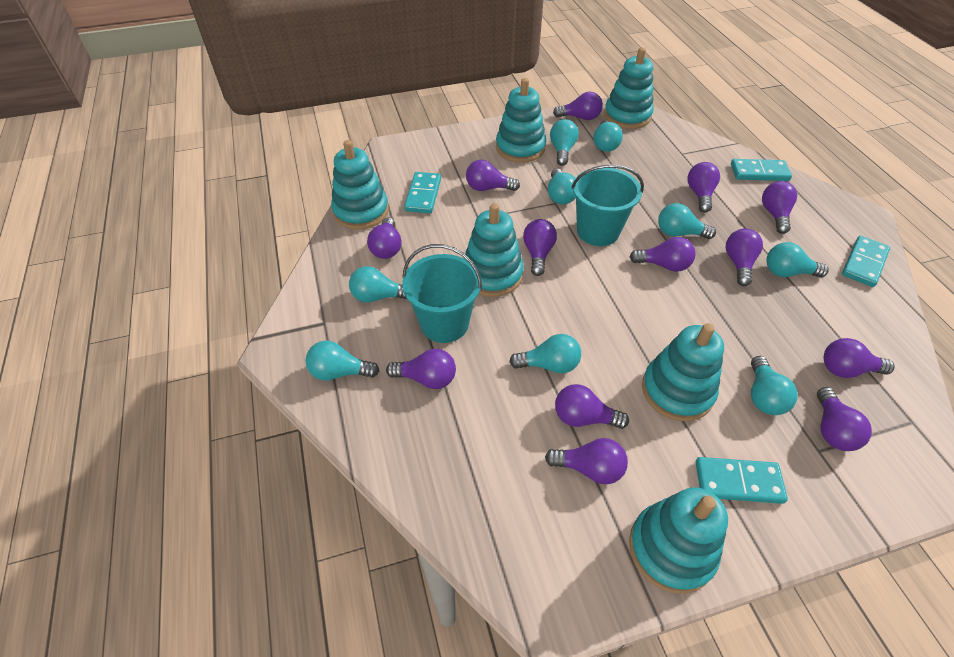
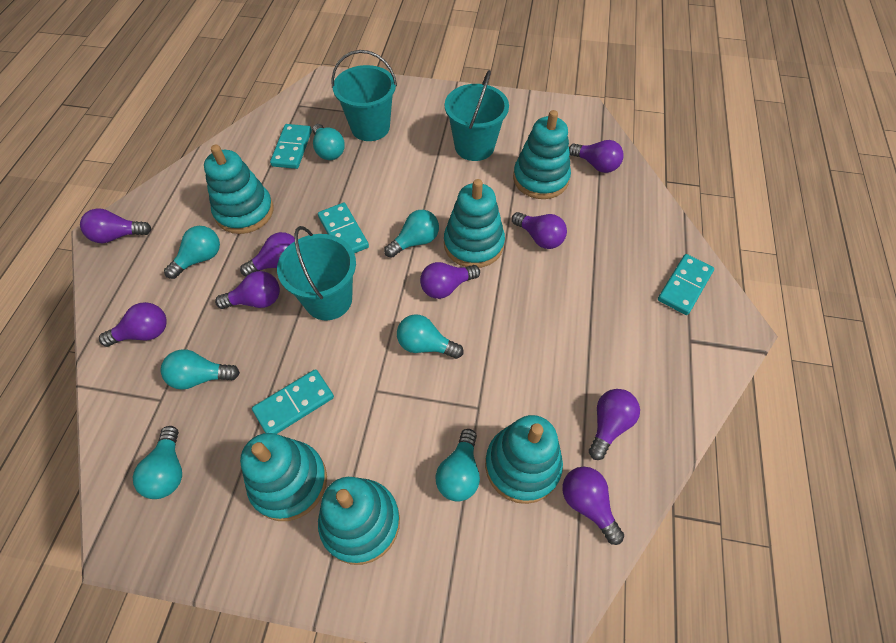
purple light bulb: [367,217,402,259] [386,349,456,389] [466,160,520,191] [523,219,557,276] [545,438,628,484] [553,92,603,120] [555,384,629,429] [630,237,696,272] [688,162,720,213] [726,228,763,286] [762,181,797,234] [817,387,872,451] [824,338,895,378] = 13 -> [80,209,151,243] [99,302,167,347] [215,271,280,309] [240,232,295,276] [420,262,480,299] [512,212,567,249] [562,467,624,545] [569,140,623,173] [589,389,640,460] = 9
turquoise bucket: [402,244,482,343] [572,165,644,246] = 2 -> [277,226,356,320] [331,50,397,141] [445,70,509,161] = 3
turquoise light bulb: [305,341,379,381] [349,266,407,302] [509,334,581,373] [548,169,576,205] [550,119,578,166] [593,121,623,152] [658,203,716,239] [751,356,797,415] [766,242,829,278] = 9 -> [133,426,182,499] [161,349,240,390] [164,226,220,279] [312,124,345,160] [384,210,439,258] [397,314,463,359] [435,429,480,502] = 7

